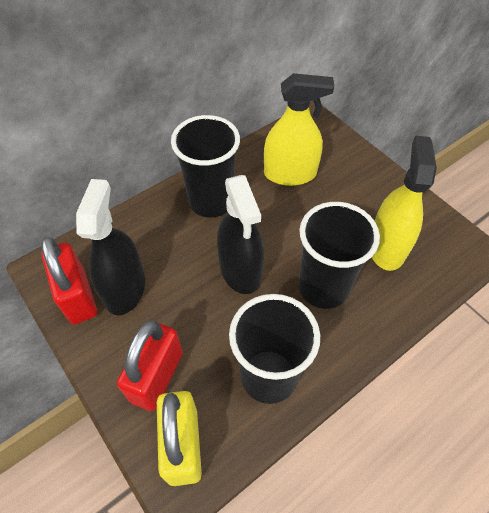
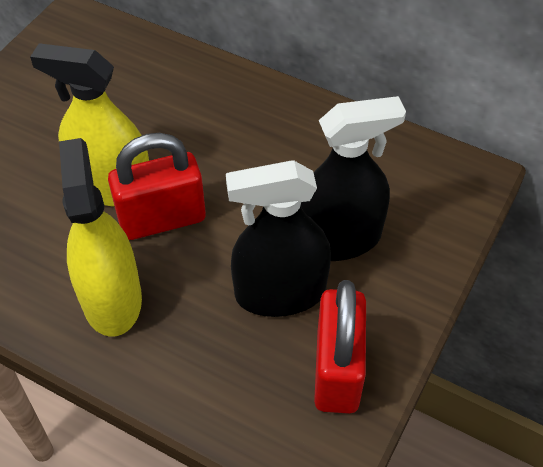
black cup: [171,115,240,218] [229,294,320,404] [298,202,380,309] = 3 -> none = 0
yellow padlock: [157,391,202,486] = 1 -> none = 0

